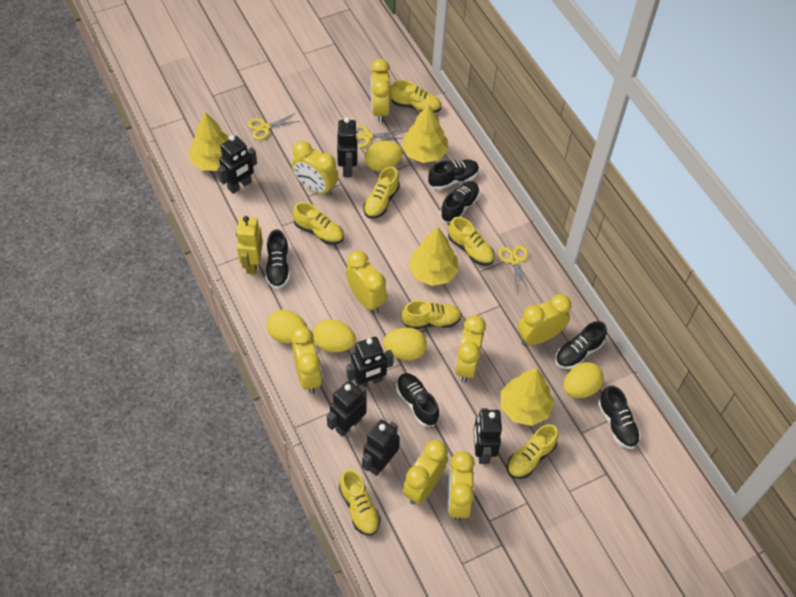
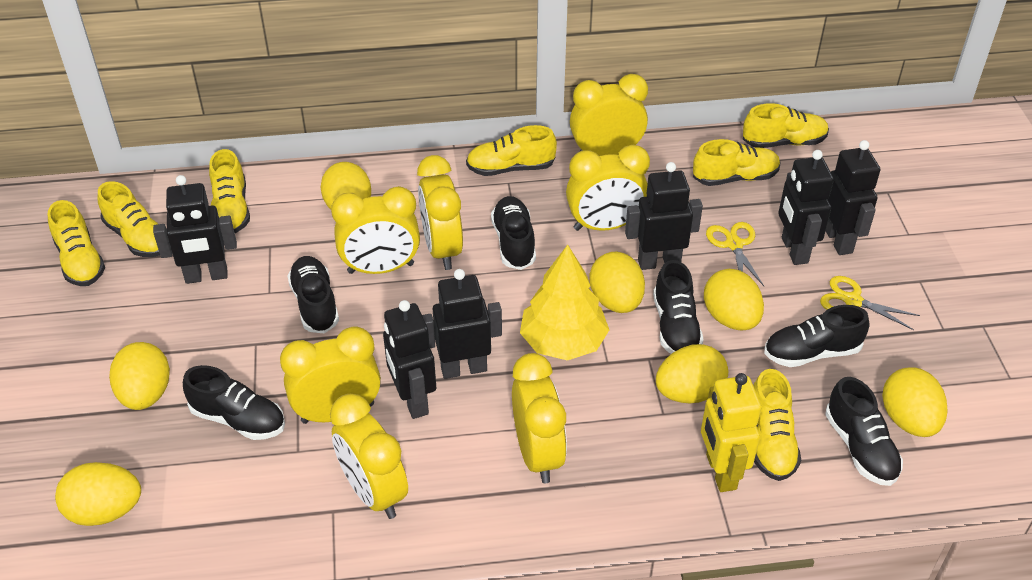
yellow clock: [291,326,322,394] [292,141,338,196] [346,251,387,314] [371,59,391,123] [403,440,448,505] [447,451,475,521] [455,315,486,383] [518,294,571,345] = 8 -> [280,327,381,424] [330,394,408,519] [331,186,420,274] [417,155,463,270] [512,353,567,483] [566,145,650,231] [570,74,648,156] = 7
yellow egg: [267,310,307,344] [313,319,356,352] [364,141,403,171] [383,327,427,360] [563,362,604,398] = 5 -> [55,462,141,526] [109,342,170,410] [321,162,371,209] [589,252,645,313] [656,344,728,403] [704,269,764,331] [882,367,948,437] = 7
yellow scissors: [247,113,300,140] [357,125,402,148] [498,245,529,290] = 3 -> [706,222,764,286] [820,276,920,330] = 2
yellow tree: [189,112,229,171] [402,104,448,163] [408,227,459,286] [501,368,554,426] = 4 -> [520,245,609,360] = 1

